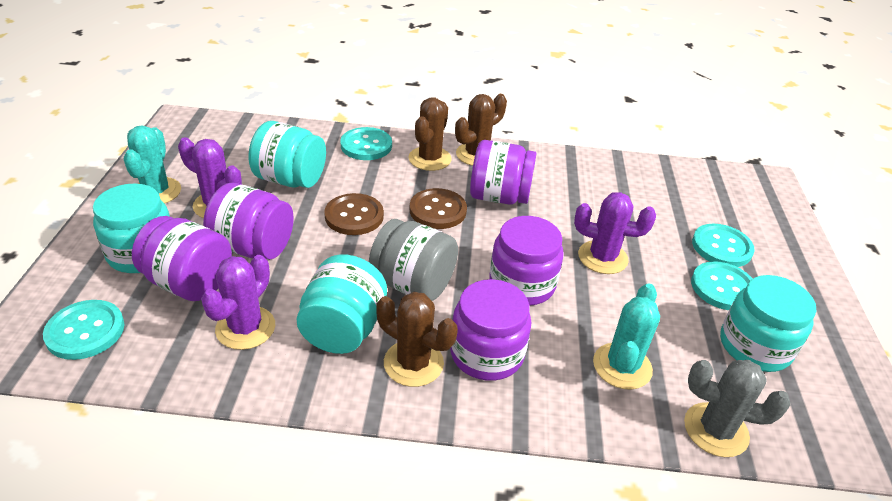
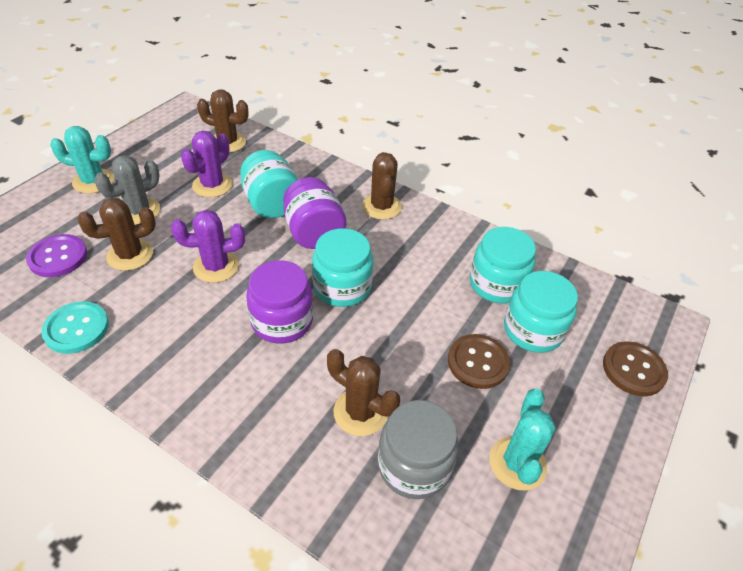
brown cactus: [376,292,458,387] [409,97,451,171] [455,94,507,166] = 3 -> [78,198,156,271] [197,90,249,153] [327,349,400,436] [362,152,402,220] = 4
purple button: none = 0 -> [26,234,87,277] = 1
purple cactus: [178,137,242,218] [201,255,275,350] [574,192,656,274] = 3 -> [171,210,245,283] [181,131,232,197] = 2
purple jar: [132,216,232,301] [203,183,294,259] [450,279,531,381] [470,140,537,205] [489,216,564,306] = 5 -> [246,260,313,344] [283,177,346,249] = 2
turquoise button: [43,300,124,360] [340,127,392,160] [691,261,753,310] [692,224,755,267] = 4 -> [41,301,109,354] = 1

